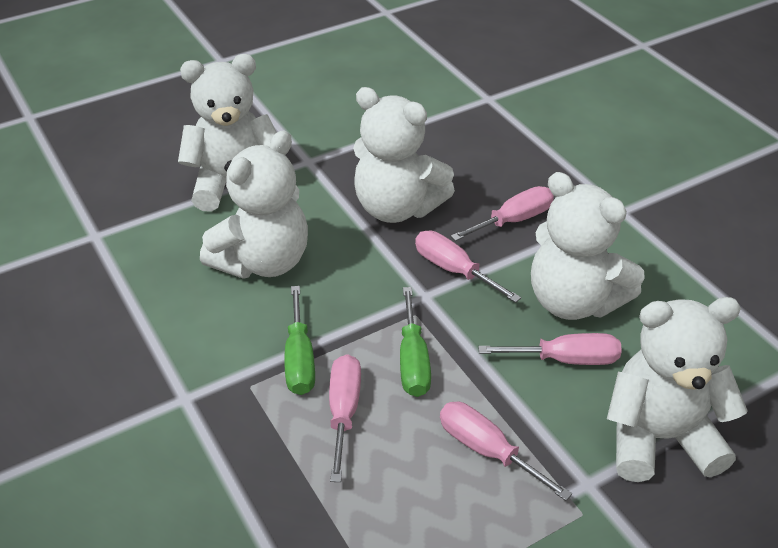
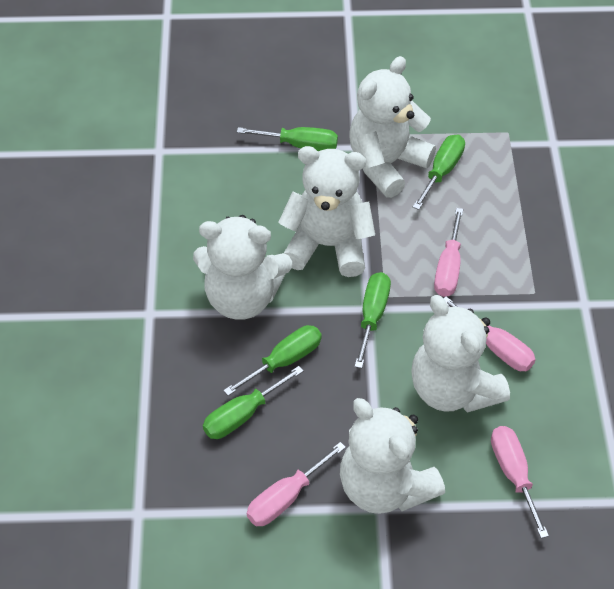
green screwdriver: [284,286,315,395] [400,287,431,397] = 2 -> [203,366,303,439] [223,325,322,396] [237,127,338,151] [354,272,391,368] [413,135,465,210] = 5
pink screwdriver: [329,354,361,482] [415,231,521,303] [440,401,572,501] [451,186,554,241] [478,333,622,365] = 5 -> [247,442,346,526] [434,208,463,297] [444,297,536,371] [491,426,549,538] = 4

